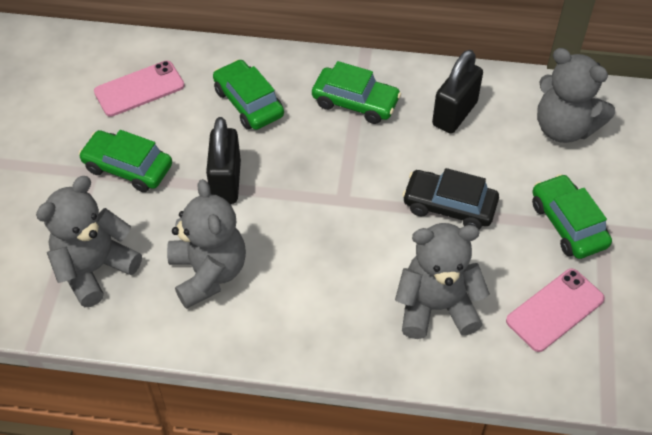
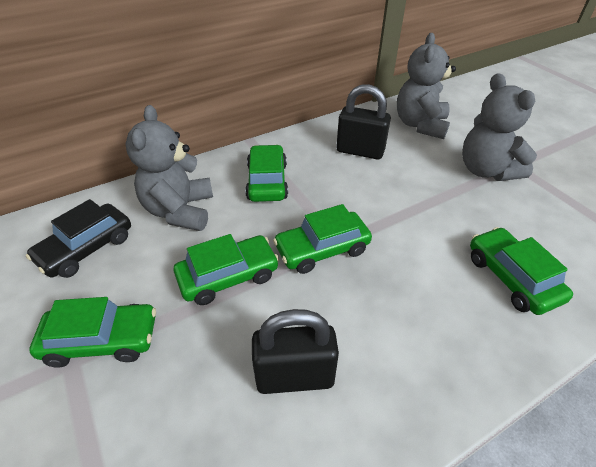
green car: [79,130,172,192] [213,59,284,130] [312,61,401,124] [532,174,612,259] = 4 -> [29,297,156,367] [173,234,279,305] [245,145,288,202] [273,204,372,274] [470,227,573,315] = 5
grey teddy bear: [36,176,142,307] [167,179,246,309] [395,223,490,339] [537,48,615,143] = 4 -> [126,105,213,231] [397,33,456,139] [462,73,537,181] = 3
pink phone: [94,61,184,117] [506,268,605,352] = 2 -> none = 0

